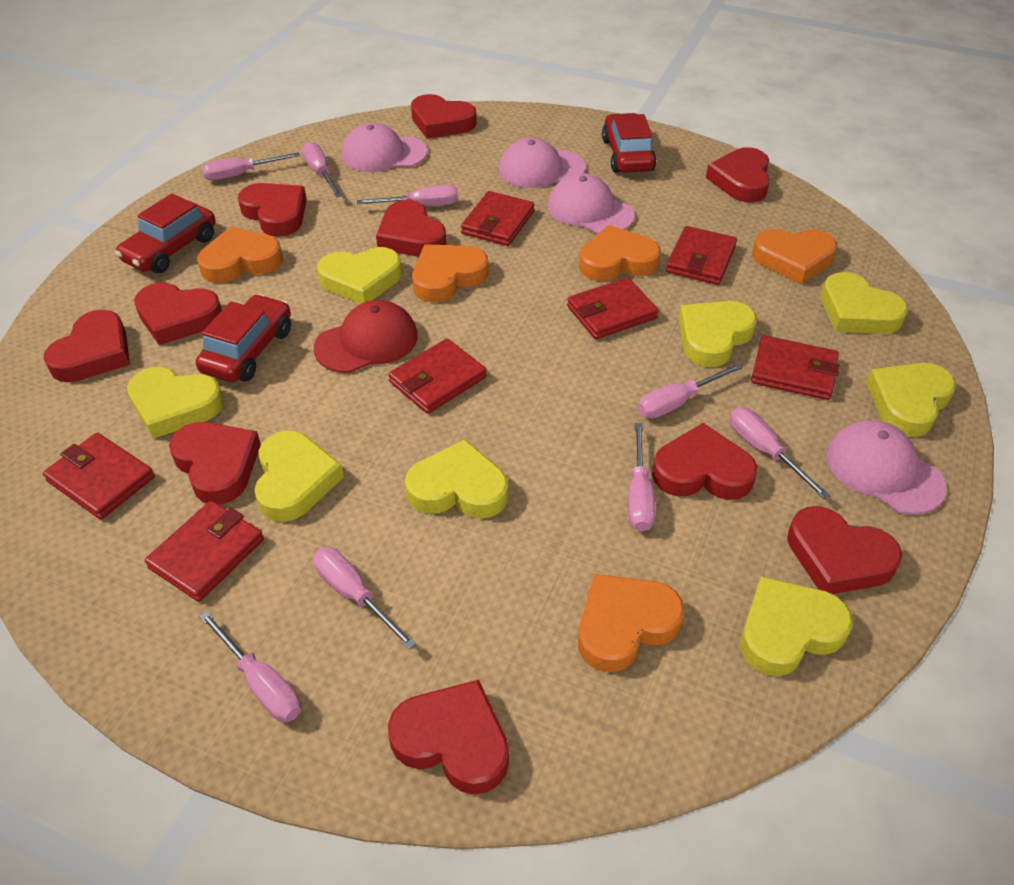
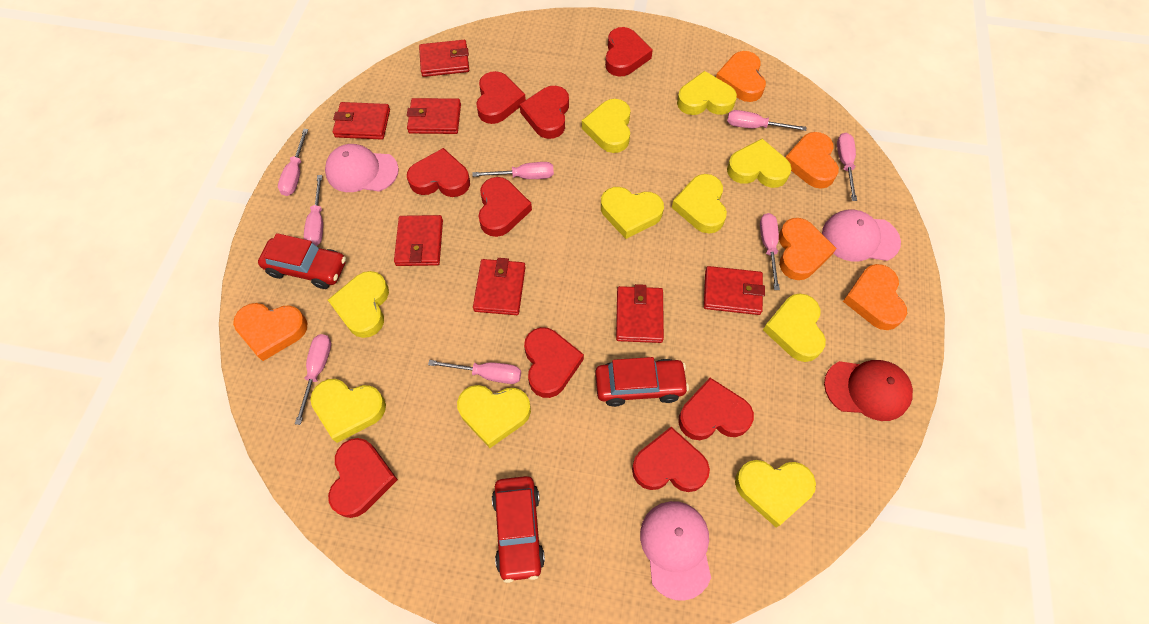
pink cap: [342,123,427,172] [499,138,586,188] [548,173,635,234] [826,420,947,515] = 4 -> [325,144,399,192] [640,501,711,601] [822,209,901,262] = 3
red heart: [44,309,130,382] [134,283,222,345] [169,422,261,504] [238,183,307,237] [376,200,446,257] [388,680,509,795] [411,94,477,139] [652,423,758,500] [706,147,770,202] [787,506,902,594] = 10 -> [328,438,398,518] [407,148,470,197] [476,71,526,124] [478,177,532,237] [520,86,569,139] [524,327,584,398] [605,27,653,77] [632,427,710,492] [678,378,754,440] = 9
yellow heart: [127,367,224,439] [254,430,344,522] [317,247,402,304] [405,439,508,519] [679,301,757,367] [740,576,853,676] [821,272,908,334] [866,363,956,437] = 8 -> [310,379,386,443] [328,271,389,338] [457,385,531,448] [582,99,630,153] [601,187,664,239] [672,174,727,233] [677,71,737,115] [727,139,791,188] [735,460,816,527] [763,293,826,362] = 10

